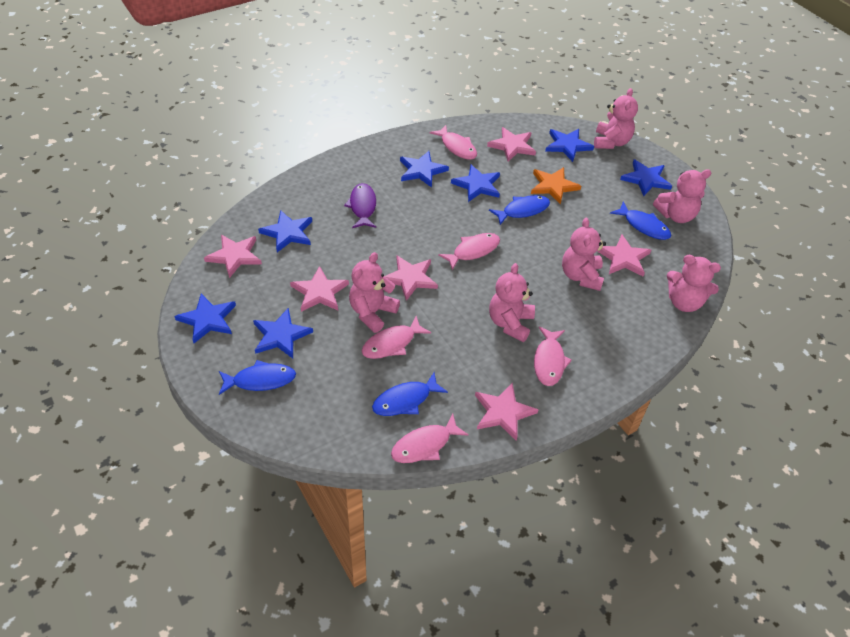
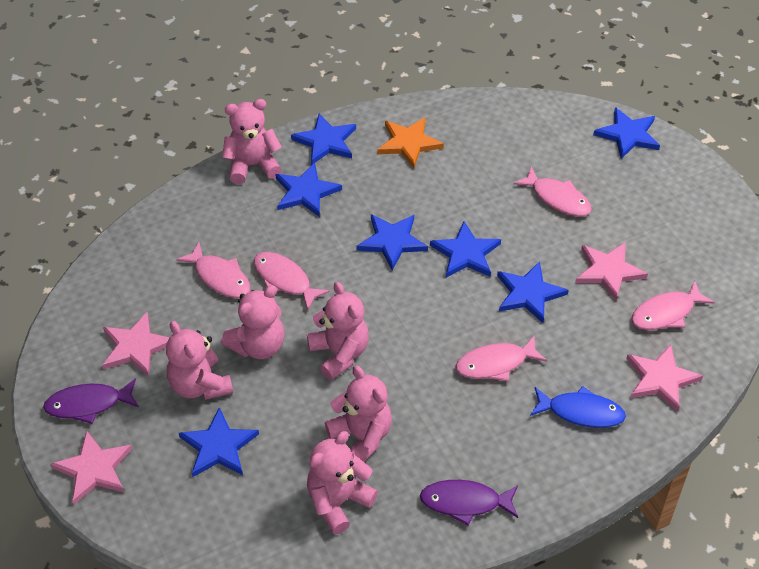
blue fish: [219,360,296,395] [372,373,448,416] [489,195,550,225] [610,202,671,240] = 4 -> [530,386,626,428] = 1
pink star: [204,235,262,278] [290,266,349,312] [385,255,438,301] [475,383,538,441] [487,127,536,162] [597,235,651,277] = 6 -> [50,431,132,504] [103,312,170,377] [575,242,648,301] [626,344,703,412] = 4
purple fish: [344,183,376,228] = 1 -> [43,378,139,424] [420,480,518,525] = 2

